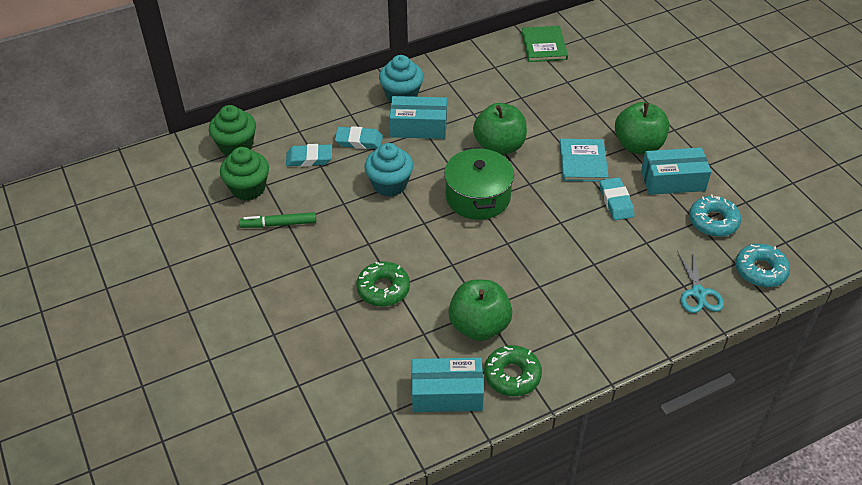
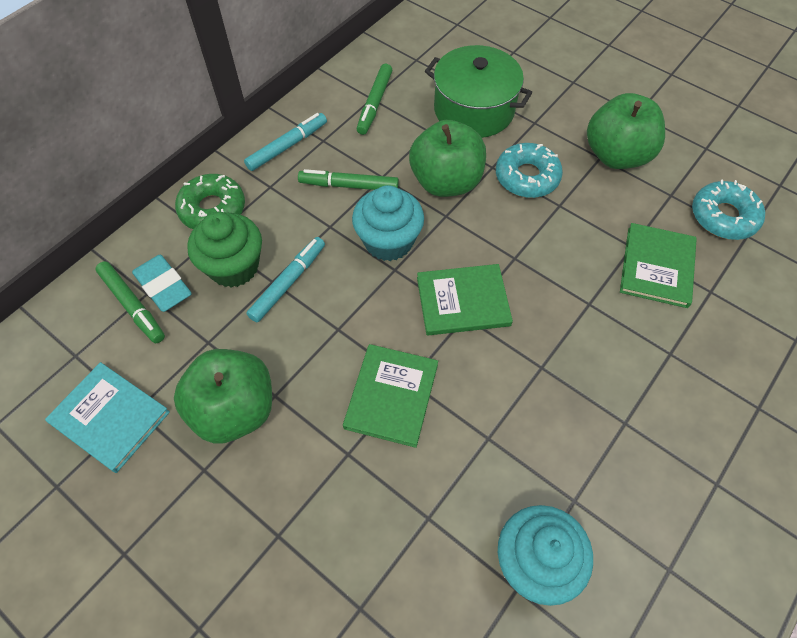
green book: [521,26,568,62] = 1 -> [343,344,438,448] [417,264,513,336] [620,223,697,308] = 3
green cupcake: [209,105,256,156] [220,147,269,201] = 2 -> [187,212,262,288] = 1
green donut: [356,261,410,306] [484,345,542,396] = 2 -> [175,174,245,229] = 1
green marker: [239,212,316,228] = 1 -> [96,261,165,343] [298,169,399,190] [357,64,392,135] = 3
turquoise box: [390,96,447,139] [412,358,484,412] [641,147,711,195] = 3 -> none = 0
turquoise eraser: [286,144,332,167] [335,126,383,149] [600,177,634,220] = 3 -> [132,255,192,312] = 1
turquoise marker: none = 0 -> [244,113,327,171] [246,237,325,323] = 2
turquoise scissors: [677,249,724,313] = 1 -> none = 0

